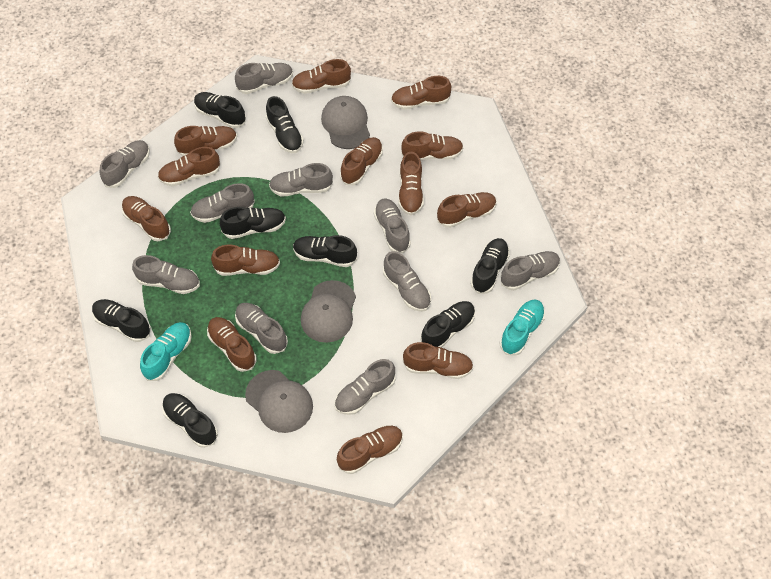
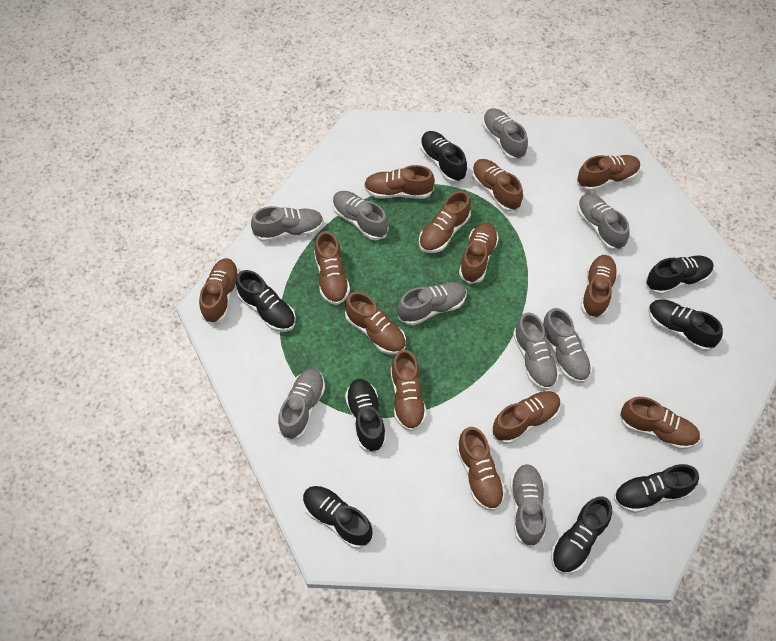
grey cap: [245,370,313,433] [301,280,356,343] [321,96,370,149] = 3 -> none = 0
grey shoe: [100,140,150,188] [132,255,200,294] [190,183,255,223] [235,63,293,94] [235,303,288,354] [269,163,333,196] [334,359,395,415] [374,198,411,253] [383,251,431,312] [501,251,560,290] = 10 -> [251,206,324,242] [278,368,325,441] [333,191,389,240] [398,282,467,326] [482,108,528,160] [510,464,546,548] [513,313,559,390] [543,308,592,383] [577,193,630,250] = 9
turquoise shoe: [140,322,192,381] [500,299,545,356] = 2 -> none = 0

